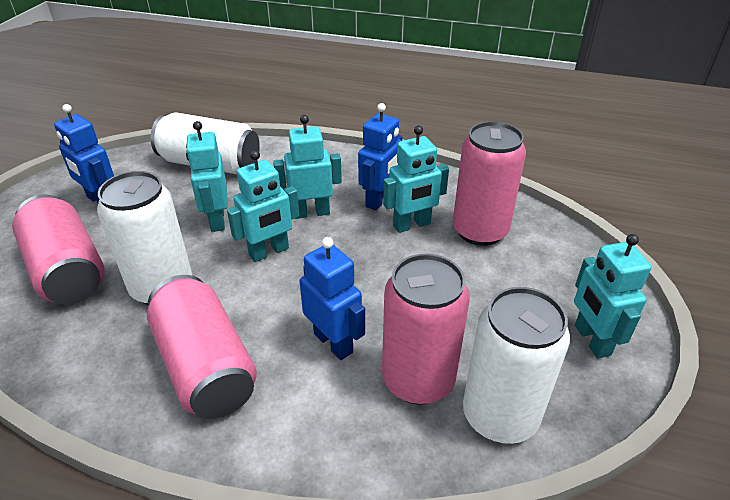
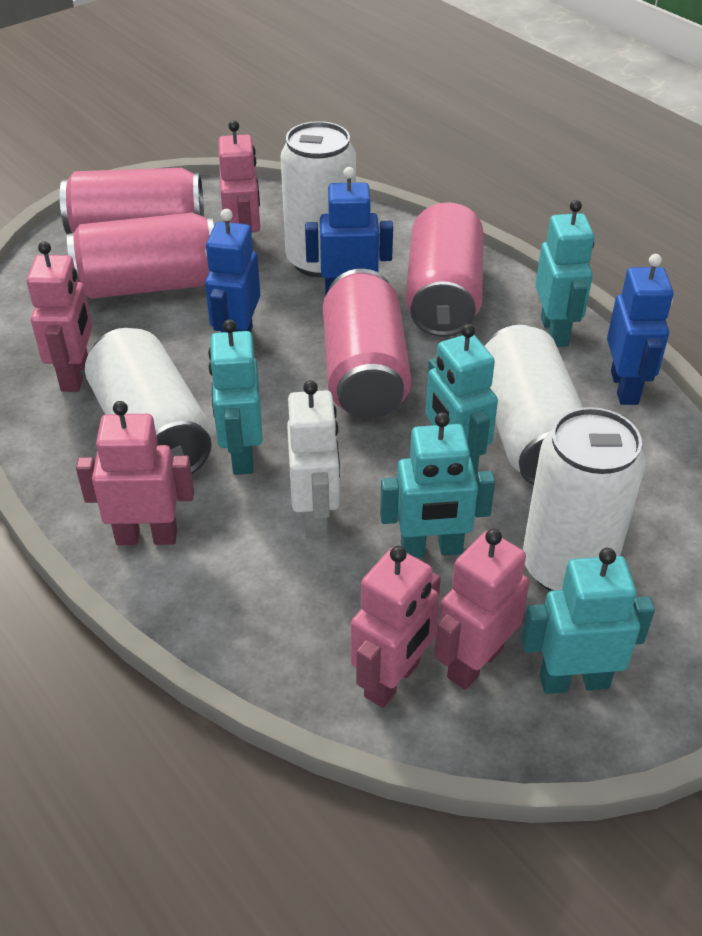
pink robot: none = 0 -> [26,241,92,392] [76,401,194,545] [218,120,260,236] [351,546,441,708] [434,529,529,690] = 5
white can: [97,171,192,305] [151,112,260,174] [463,287,570,444] = 3 -> [85,328,212,474] [281,121,356,278] [484,325,583,485] [523,407,645,591] = 4
white robot: none = 0 -> [287,380,340,539] = 1

